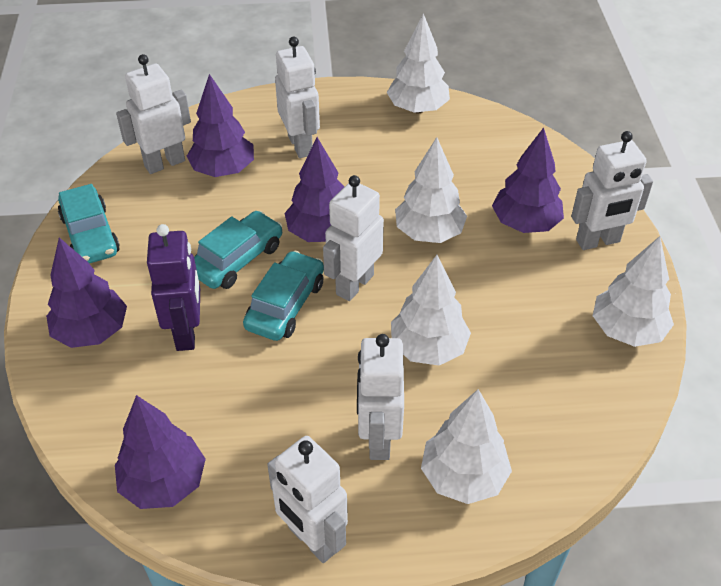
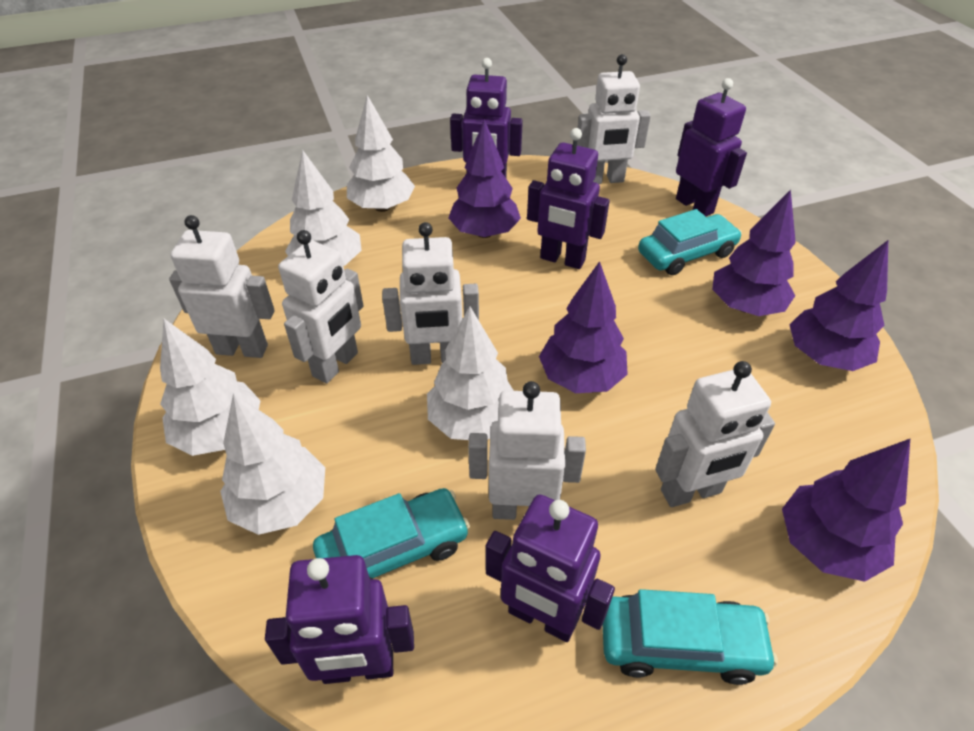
purple robot: [147,224,200,351] = 1 -> [265,555,414,684] [450,58,523,178] [486,494,615,642] [527,128,610,269] [676,78,747,216] = 5

